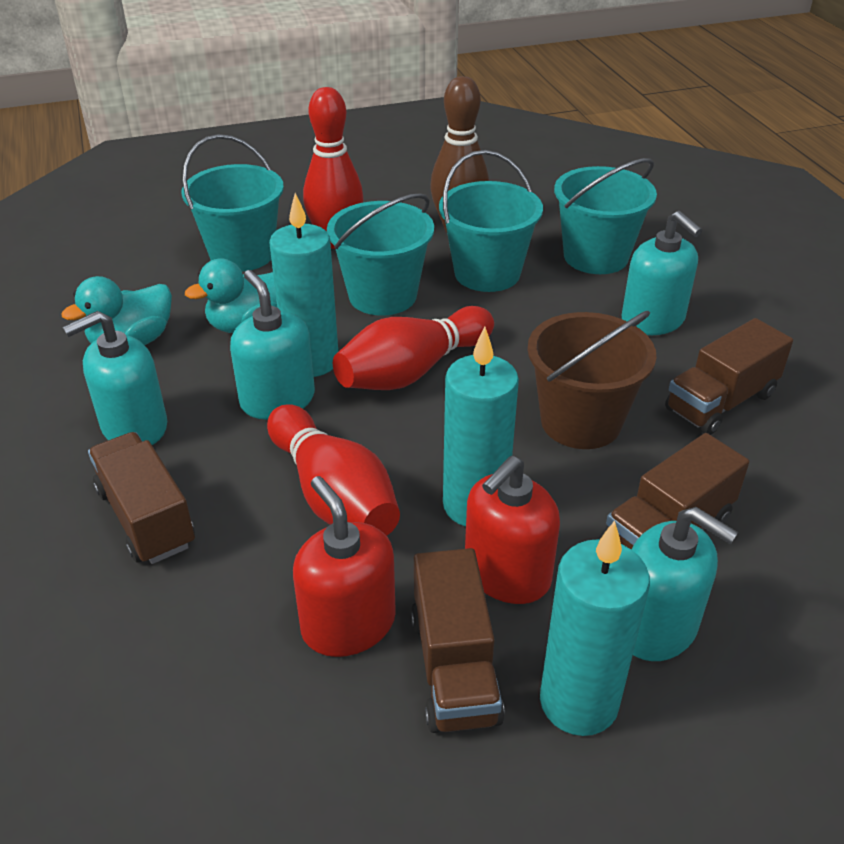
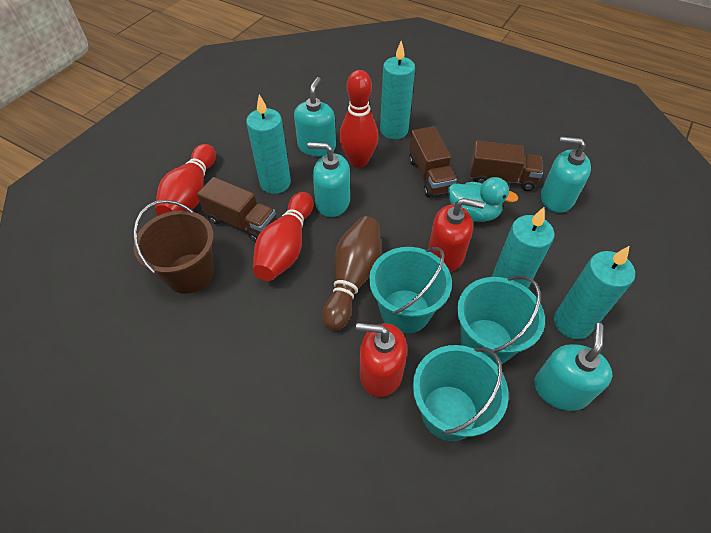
brown truck: [88,432,195,564] [411,548,505,733] [605,433,749,549] [665,318,793,435] = 4 -> [197,177,276,242] [409,126,457,197] [470,141,543,191] = 3
turquoise bucket: [181,134,284,272] [327,193,434,316] [439,150,543,292] [554,158,657,274] = 4 -> [369,247,452,334] [413,345,509,441] [457,276,545,364] = 3
turquoise candle: [269,193,338,377] [443,326,519,526] [540,521,650,736] = 3 -> [246,94,291,194] [380,41,415,139] [492,207,554,288] [554,245,635,339] = 4
turquoise duck: [62,276,172,345] [185,258,277,333] = 2 -> [448,177,518,222] = 1

